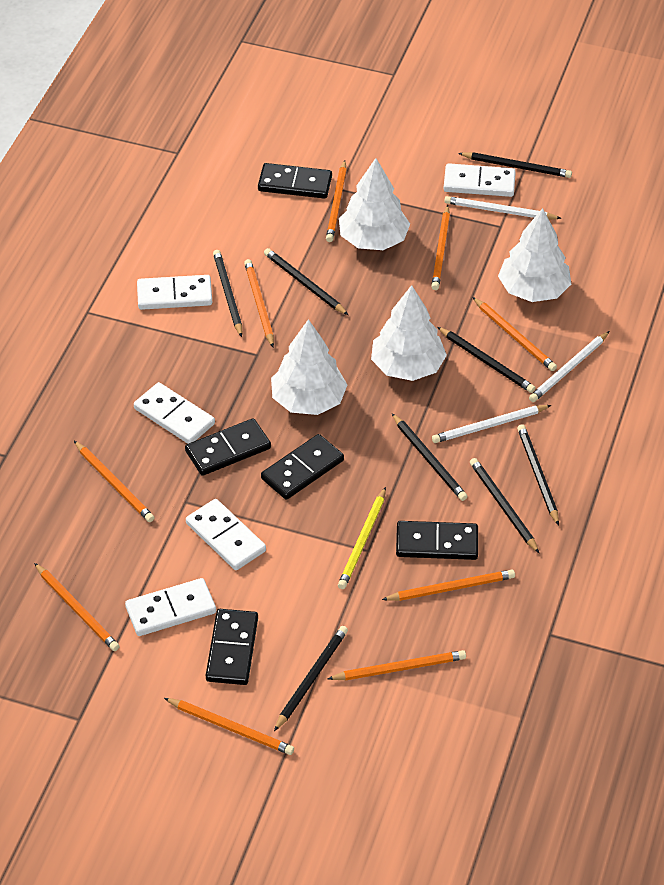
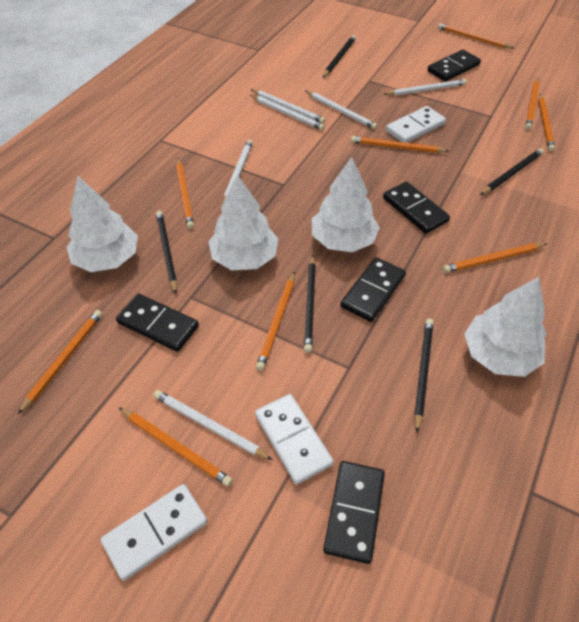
black pencil: [213,250,242,337] [264,248,348,315] [274,626,348,731] [392,414,467,501] [437,327,535,393] [458,152,572,178] [470,458,539,553] [517,424,559,526] = 8 -> [156,211,177,294] [304,255,316,353] [322,35,356,78] [414,318,434,432] [480,148,544,195] = 5
white domino: [125,578,216,636] [134,382,215,444] [137,275,212,310] [186,499,266,570] [444,163,516,197] = 5 -> [101,484,207,581] [255,394,334,484] [386,106,446,143] = 3
white pencil: [432,405,551,443] [444,196,562,219] [529,331,610,402] = 3 -> [154,390,273,460] [223,140,253,202] [250,95,325,130] [251,89,325,124] [305,90,377,129] [383,79,467,96] = 6
yellow pencil: [338,487,386,589] = 1 -> none = 0

